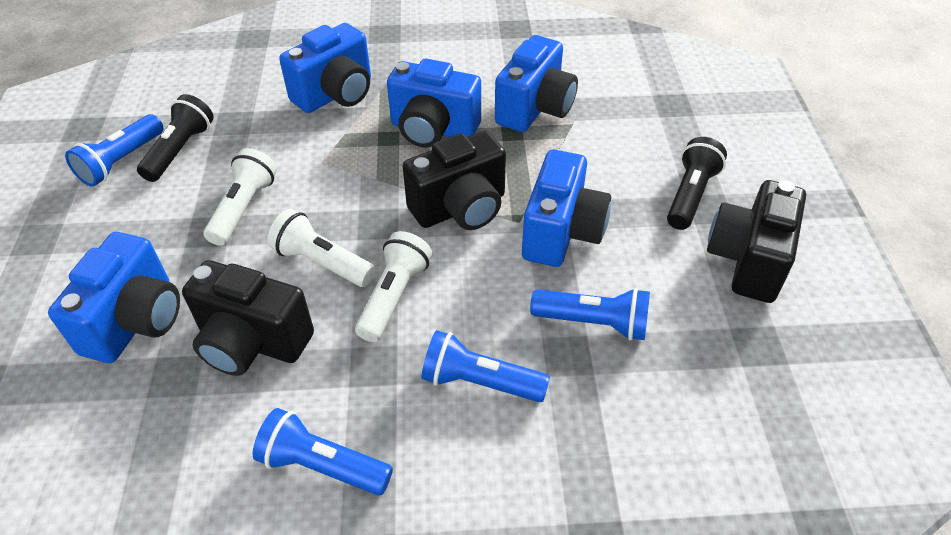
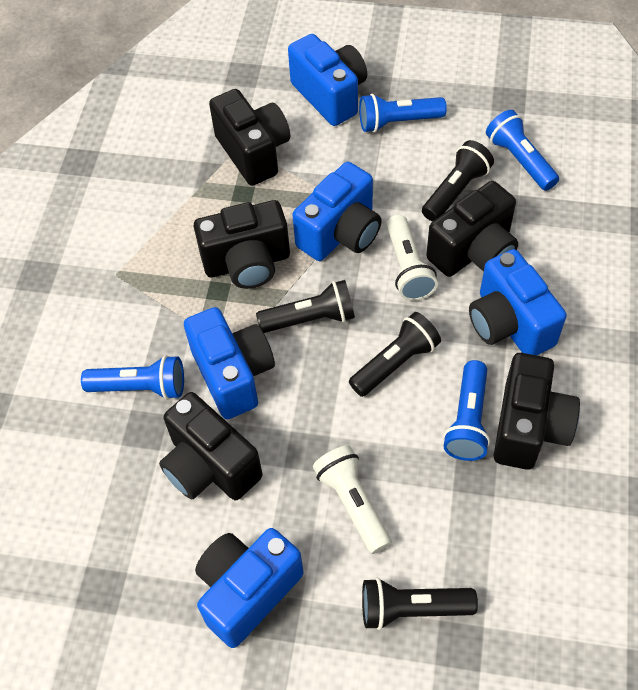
black camera: [182,260,314,376] [403,131,506,230] [707,180,806,303] = 3 -> [159,392,263,500] [194,200,290,289] [209,89,290,186] [426,181,518,277] [494,353,580,470] = 5
black flashlight: [137,94,214,182] [667,137,727,230] = 2 -> [256,280,355,333] [349,312,441,397] [362,578,478,630] [422,140,494,222] = 4
white flashlight: [204,148,277,246] [267,209,376,287] [355,231,432,342] = 3 -> [313,445,391,554] [387,214,438,301] = 2

